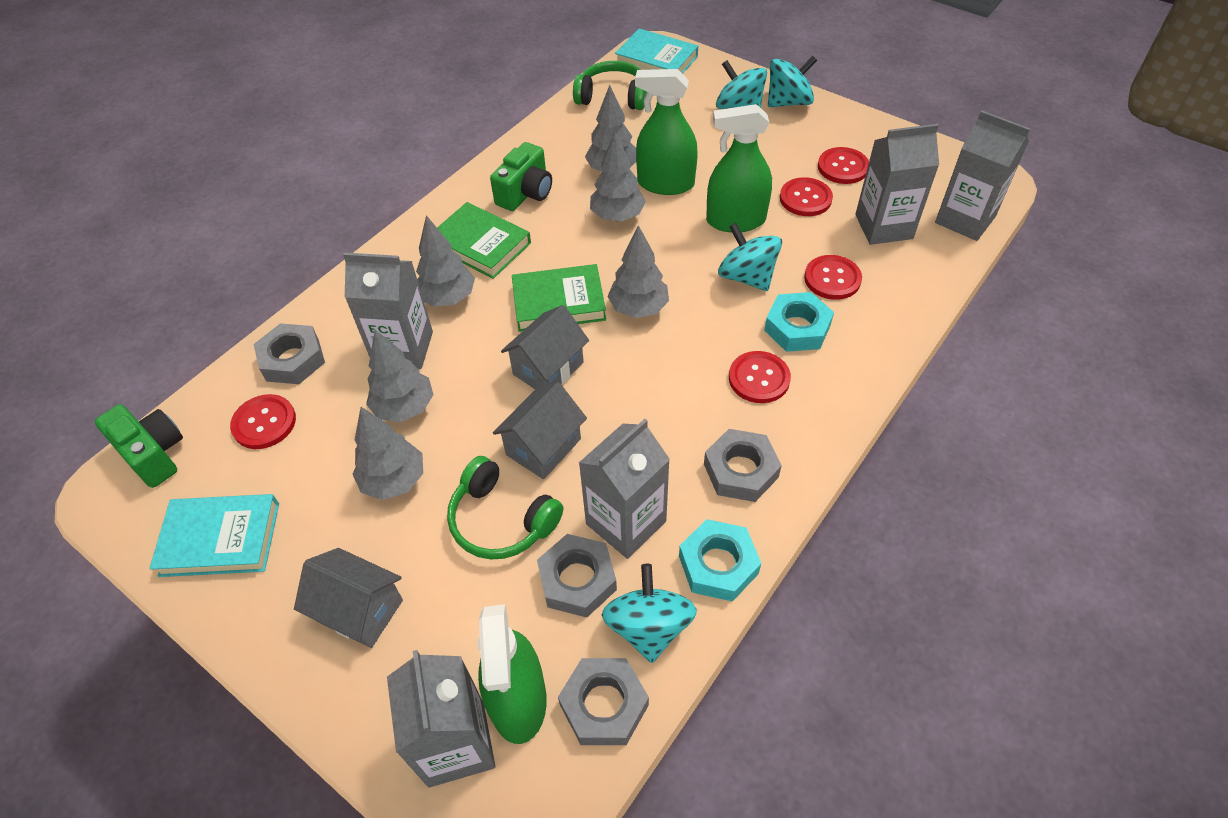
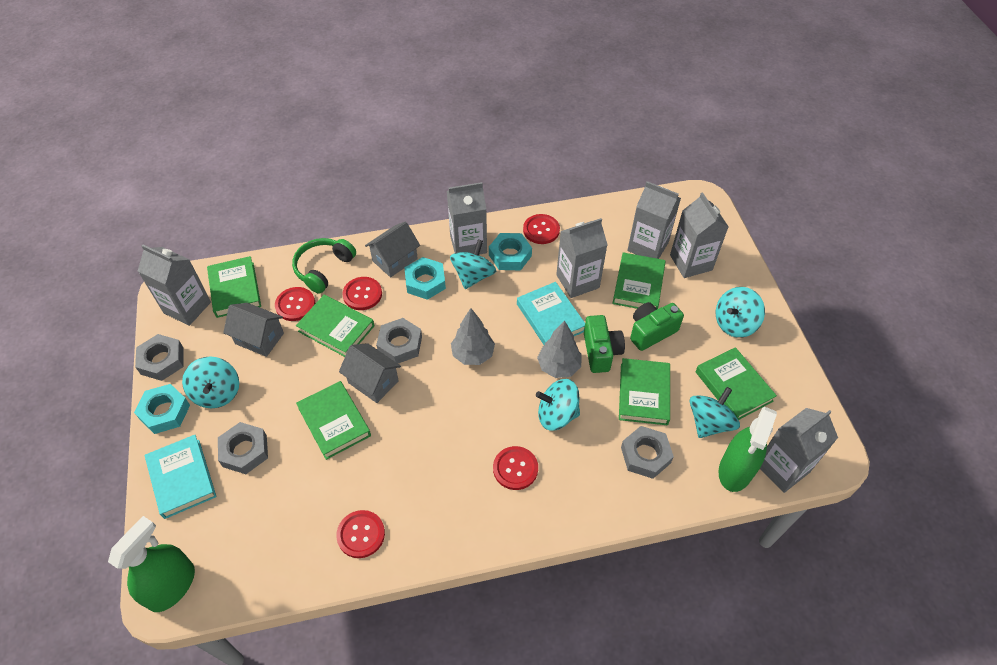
green book: [437,202,531,279] [512,264,606,332] = 2 -> [207,256,261,318] [296,295,374,357] [296,381,371,460] [612,252,666,309] [619,358,670,425] [696,347,777,420] = 6
green headphones: [447,456,563,559] [573,61,647,110] = 2 -> [292,238,356,294] = 1
green spray bottle: [478,604,547,744] [635,69,698,195] [706,104,772,233] = 3 -> [108,516,195,612] [719,407,777,492] = 2
grey carton: [343,253,433,369] [387,650,495,788] [579,419,670,559] [855,124,939,245] [935,111,1030,241] = 5 -> [138,244,211,326] [447,182,487,255] [556,218,607,298] [627,181,681,259] [670,192,729,278] [760,408,838,493] = 6
grey tree: [353,407,423,500] [366,330,434,422] [416,215,475,306] [585,85,636,171] [590,132,646,221] [607,225,669,318] = 6 -> [451,308,495,365] [537,321,581,378] = 2
turquoise nut: [679,519,761,602] [764,292,834,352] = 2 -> [134,384,190,434] [404,257,446,300] [489,233,532,270] = 3
turquoise spinning top: [602,564,697,663] [716,60,767,109] [718,223,782,291] [768,56,817,107] = 4 -> [182,357,239,408] [450,239,496,289] [536,379,580,430] [689,387,740,438] [716,287,765,338] = 5

